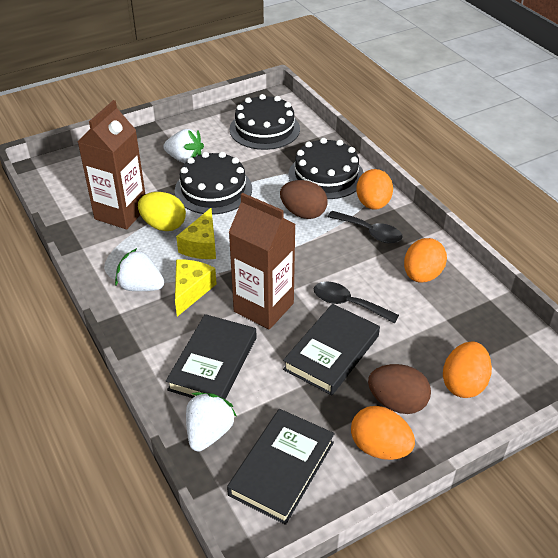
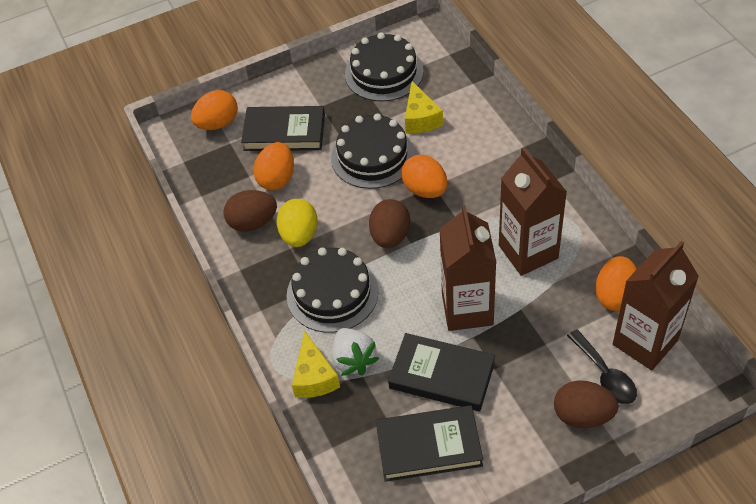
black spoon: [314,281,399,324] [327,211,403,244] = 2 -> [567,329,637,404] = 1
brown carton: [78,100,145,229] [228,193,296,329] = 2 -> [440,205,496,331] [499,147,567,276] [613,241,699,371] = 3
brown egg: [280,180,328,219] [368,364,431,414] = 2 -> [223,190,277,232] [369,199,410,248] [554,381,619,428] = 3
white strawberry: [115,248,164,291] [163,129,204,163] [186,392,236,451] = 3 -> [332,328,379,376] = 1

